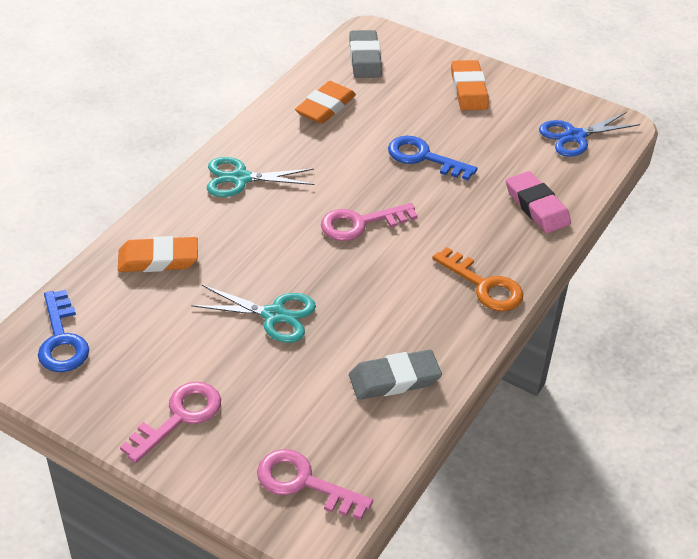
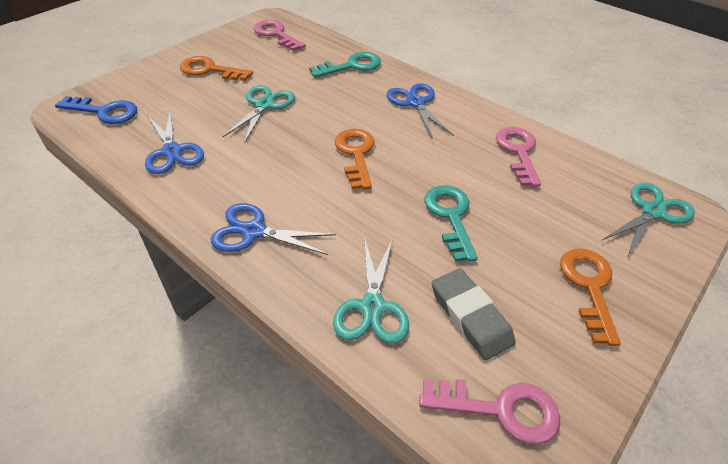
blue key: [38,290,89,372] [388,136,477,180] = 2 -> [55,96,137,124] = 1
blue scissors: [539,112,640,157] = 1 -> [145,111,204,174] [211,203,336,255] [387,83,454,139] = 3
grey eraser: [349,30,382,78] [349,350,442,400] = 2 -> [432,268,516,360] = 1
orange eraser: [118,236,198,272] [295,81,356,124] [451,60,489,110] = 3 -> none = 0
orange key: [432,247,523,311] = 1 -> [180,56,253,81] [335,129,375,189] [560,248,621,346] = 3
pink eraser: [506,171,571,233] = 1 -> none = 0
turquoise key: none = 0 -> [309,52,381,78] [424,185,478,262] = 2
turquoise scissors: [192,285,316,343] [207,157,314,197] = 2 -> [223,85,295,143] [333,237,409,344] [602,182,695,258] = 3

